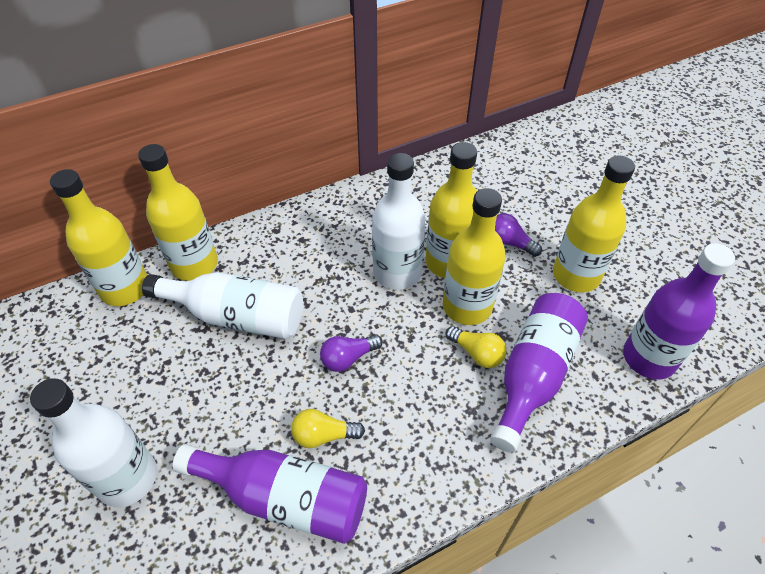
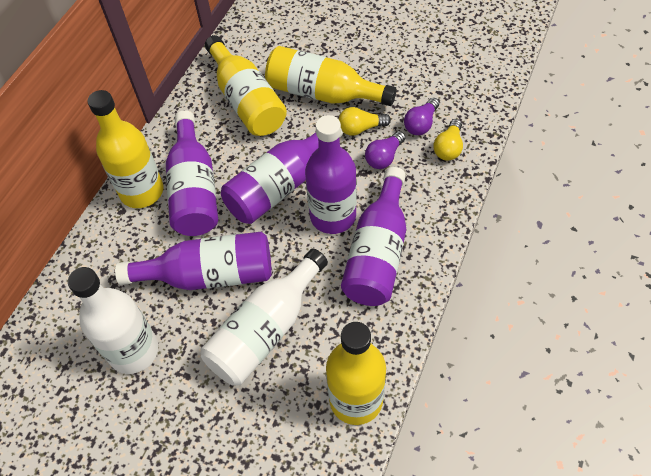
purple bottle: [173,444,367,544] [490,293,588,453] [623,243,735,380] = 3 -> [115,232,272,290] [166,110,218,236] [221,129,343,224] [305,115,357,234] [341,167,406,306] = 5
white bottle: [30,378,157,507] [142,272,303,339] [372,153,426,290] = 3 -> [68,267,158,374] [201,248,328,386] = 2
yellow bottle: [50,169,147,306] [138,144,218,281] [425,142,477,278] [443,188,506,325] [553,155,635,292] = 5 -> [88,90,163,208] [205,35,287,136] [265,46,396,106] [326,322,386,425] = 4

